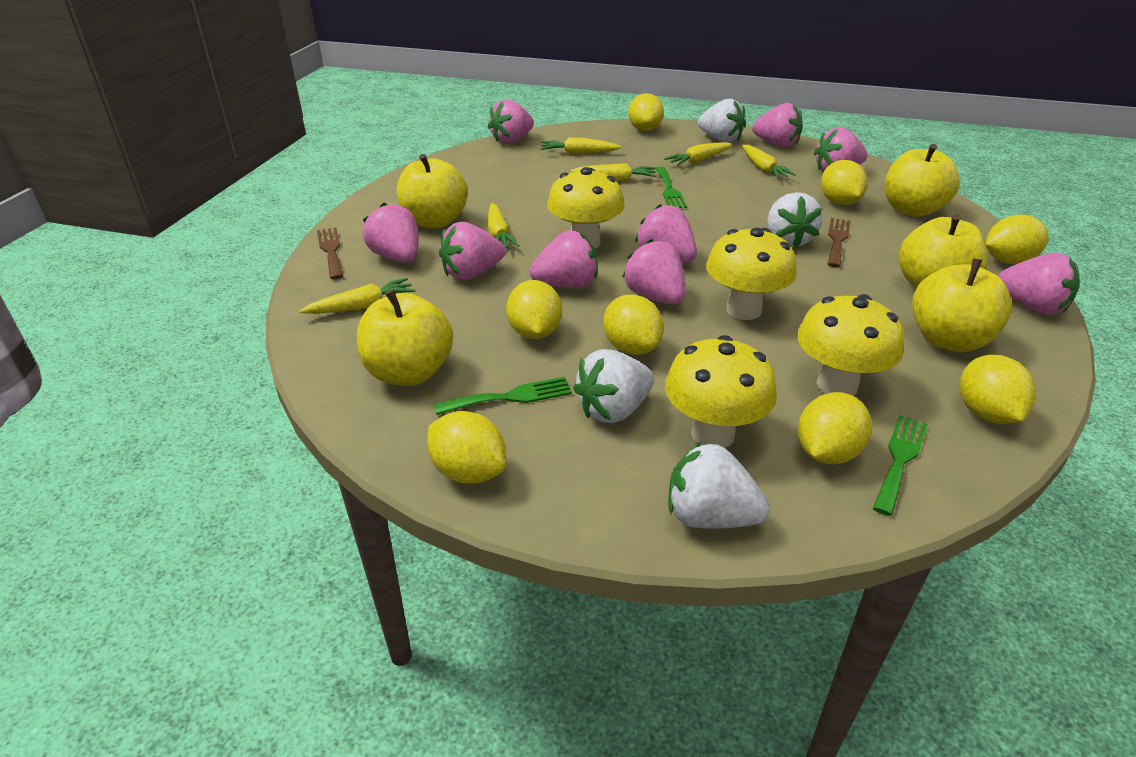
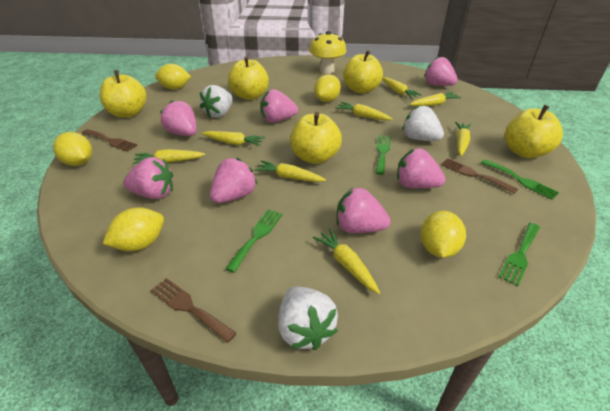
brown fork: [317,228,343,279] [828,218,850,267] = 2 -> [82,129,138,151] [151,278,237,343] [441,158,518,194] = 3
green fork: [434,377,572,415] [655,167,687,208] [873,415,928,516] = 3 -> [225,209,283,273] [375,135,391,175] [481,159,559,199] [498,223,540,286] = 4
pink strawberry: [363,203,418,262] [439,222,505,280] [488,99,534,144] [529,231,598,289] [622,239,686,305] [635,204,697,263] [752,103,803,148] [814,127,867,172] [998,253,1080,315] = 9 -> [123,157,173,199] [160,100,197,136] [210,158,257,203] [260,89,298,123] [336,188,391,233] [397,148,446,188] [424,56,458,86] = 7
white strawberry: [573,349,654,423] [668,442,770,529] [698,99,746,143] [767,192,822,248] = 4 -> [200,85,233,118] [278,287,338,350] [403,105,444,141] = 3
yellow carrot: [300,278,416,314] [488,203,519,248] [541,137,621,154] [570,163,657,181] [664,142,732,166] [742,145,796,179] = 6 -> [132,149,205,164] [202,131,265,146] [254,160,326,182] [313,229,380,294] [335,102,392,121] [382,77,422,99] [410,92,461,106] [455,122,471,156] = 8
yellow lemon: [427,411,507,484] [506,280,562,339] [603,294,664,355] [628,93,664,131] [798,392,872,465] [821,160,868,205] [960,355,1036,424] [986,215,1049,264] = 8 -> [53,132,92,166] [103,207,164,251] [155,64,191,89] [314,74,341,102] [421,211,466,258] = 5
yellow mushroom: [547,167,625,249] [665,335,777,448] [706,228,797,320] [797,294,904,396] = 4 -> [309,31,347,74] = 1

